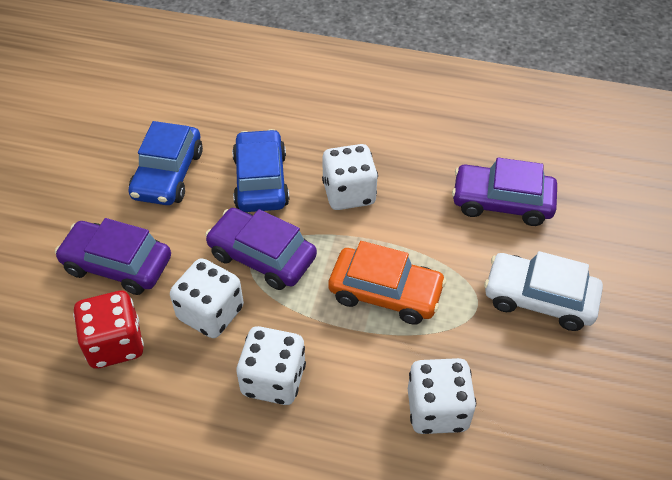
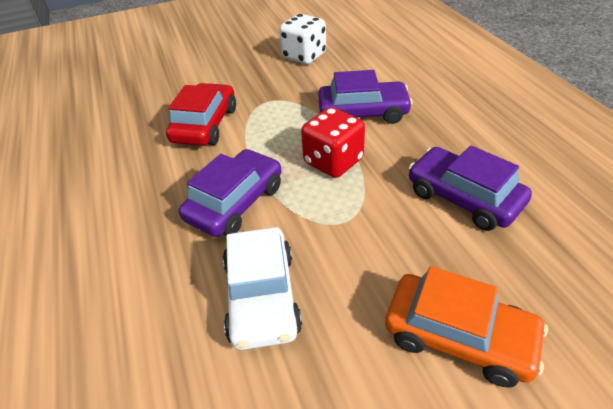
blue car: [128,121,203,205] [232,129,290,212] = 2 -> none = 0
red car: none = 0 -> [166,83,236,146] = 1
white dice: [170,258,244,338] [237,326,306,405] [322,144,378,210] [408,358,476,434] = 4 -> [279,14,326,64] = 1

